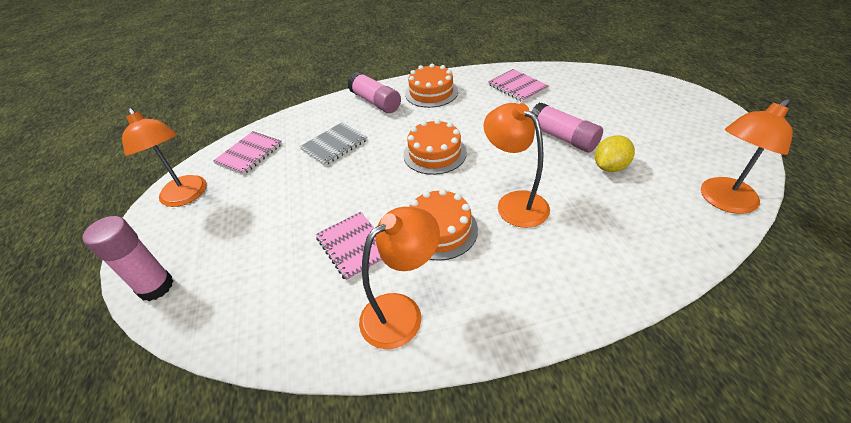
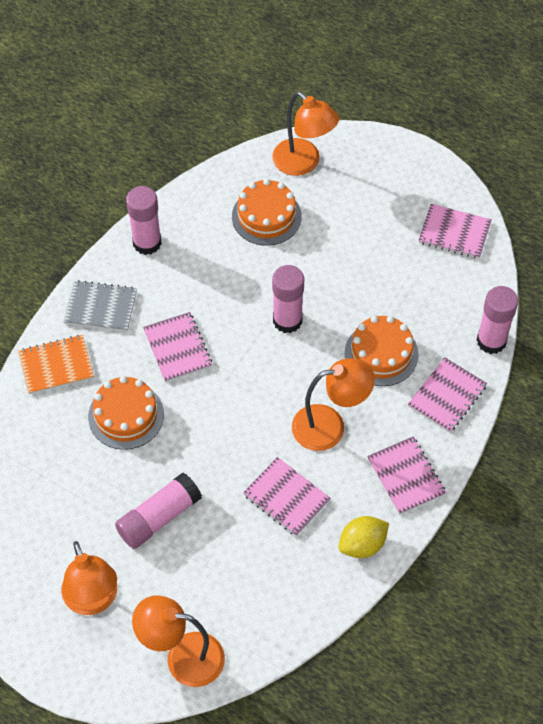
orange notebook: none = 0 -> [18,335,94,394] = 1
pink glue stick: [82,216,173,301] [347,72,401,113] [531,102,603,152] = 3 -> [115,472,202,549] [126,186,162,255] [272,265,304,333] [477,286,518,354] = 4
pink notebook: [213,131,282,175] [316,212,383,282] [488,69,549,103] = 3 -> [143,312,212,382] [243,457,331,536] [367,437,446,515] [408,357,487,433] [418,204,492,259] = 5

